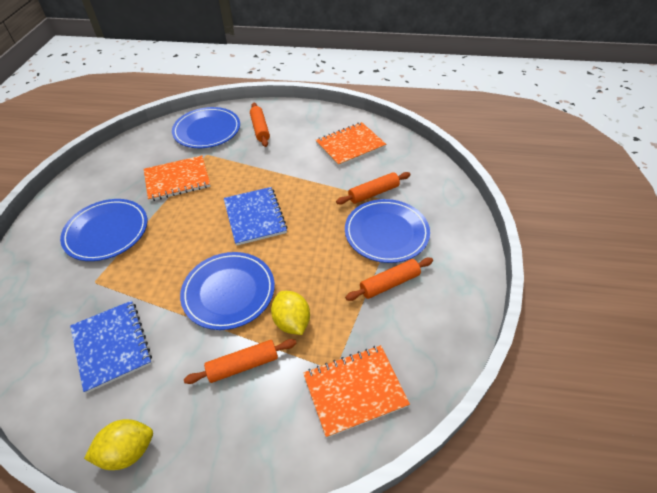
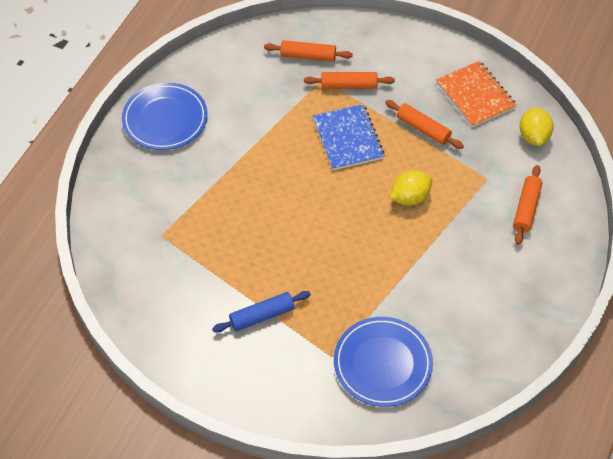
blue notebook: [70,301,152,393] [224,187,288,246] = 2 -> [313,104,385,170] = 1
blue plate: [60,199,148,261] [172,107,240,148] [180,252,275,330] [345,199,430,263] = 4 -> [122,83,208,150] [334,317,433,407] = 2
blue rolling pin: none = 0 -> [212,291,311,333] = 1
orange notebook: [144,155,211,201] [303,345,410,438] [315,122,386,167] = 3 -> [436,61,517,127] = 1

